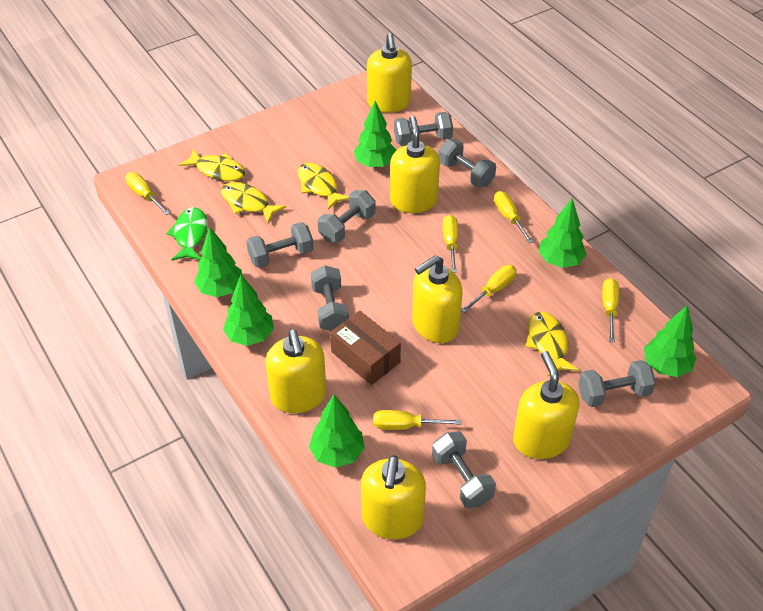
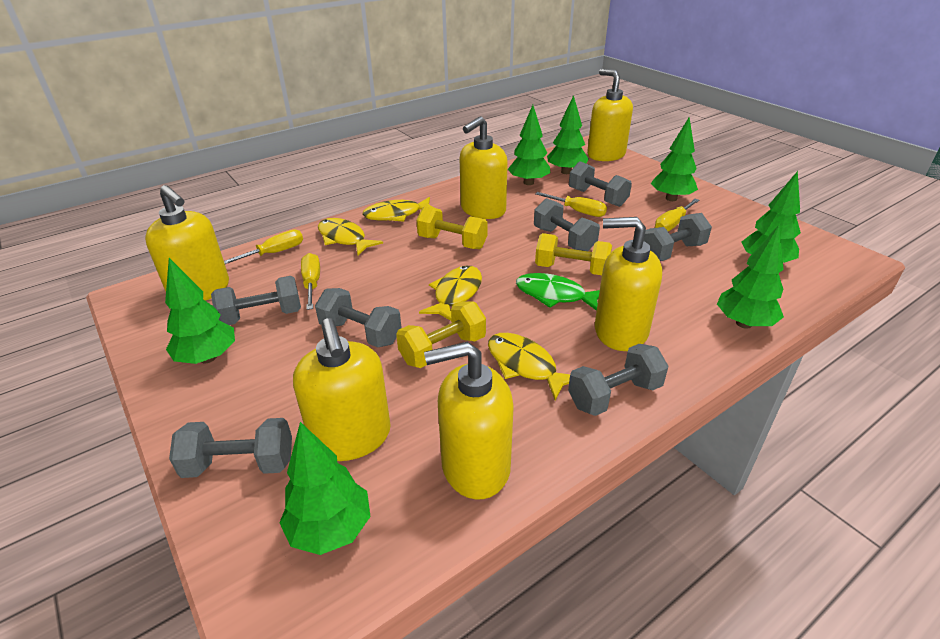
brown box: [330,311,401,385] = 1 -> none = 0
green tree: [194,227,242,297] [223,275,274,346] [309,395,364,468] [354,101,397,168] [538,198,586,268] [644,305,696,377] = 6 -> [165,258,235,364] [280,422,371,555] [508,105,550,185] [547,95,589,174] [651,117,698,201] [717,225,784,329] [742,171,801,263] = 7
yellow dumbbell: none = 0 -> [396,301,486,368] [416,206,488,249] [535,233,612,275] = 3
yellow screwdriver: [125,172,170,215] [373,410,461,430] [443,215,458,273] [461,265,517,313] [494,191,533,243] [602,278,619,342] = 6 -> [224,229,303,264] [301,253,320,310] [536,192,607,217] [655,199,699,231] = 4

